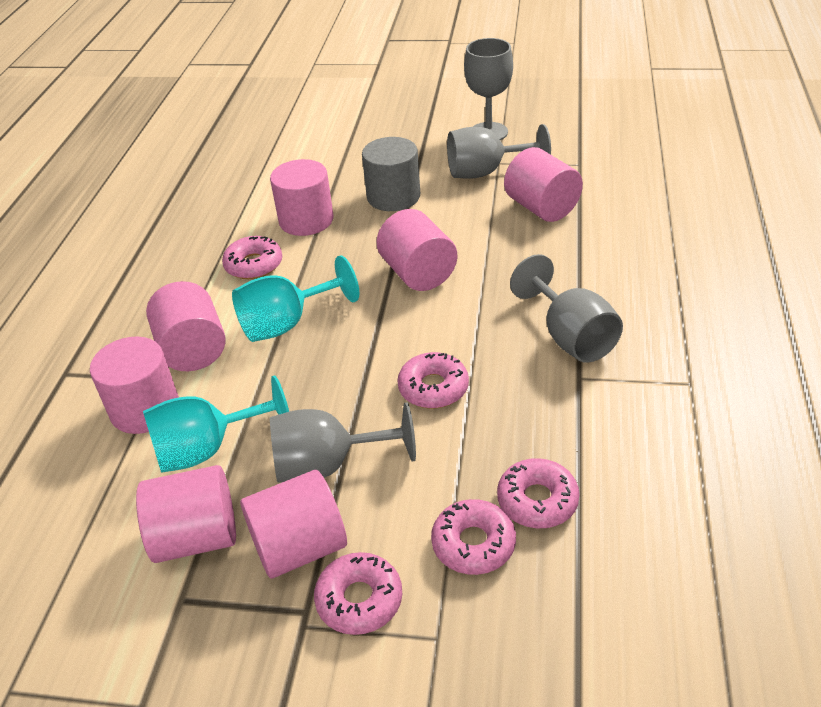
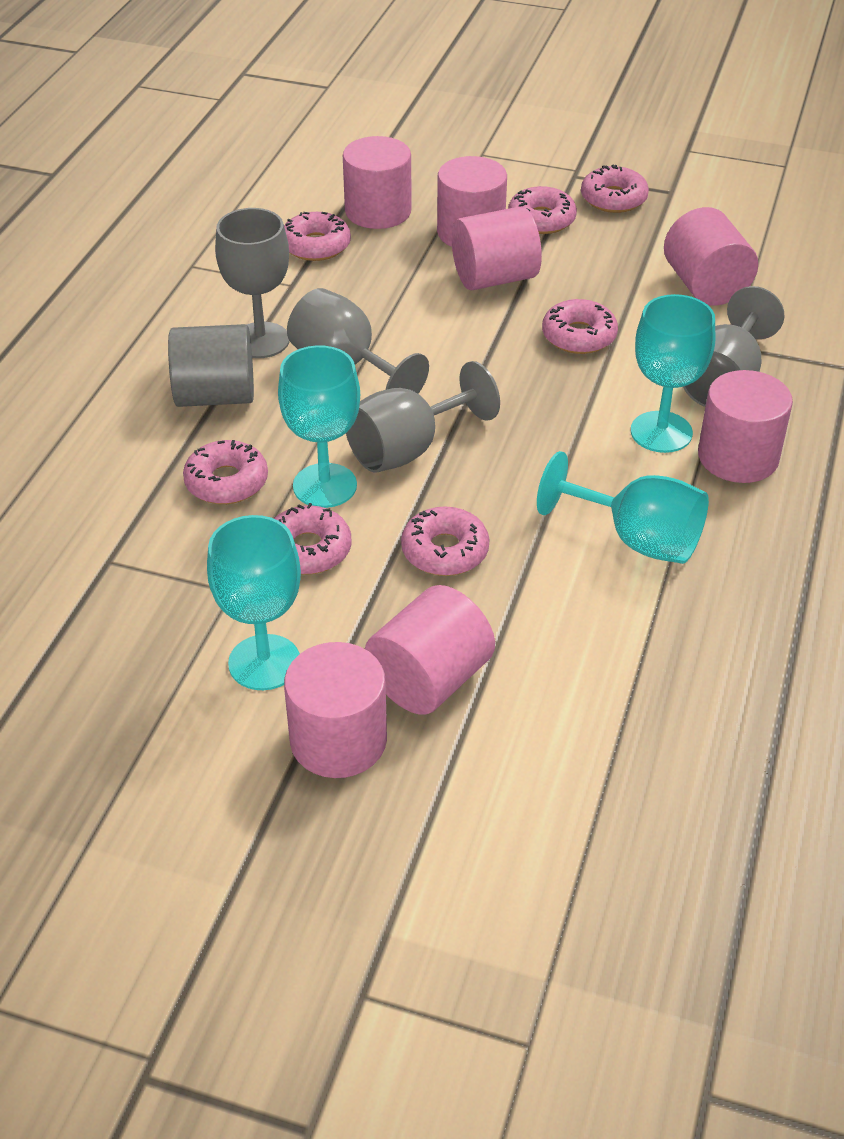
pink donut: [222,236,282,279] [314,552,402,635] [397,352,469,409] [431,499,516,575] [497,458,580,528] = 5 -> [183,440,268,504] [274,503,351,575] [284,212,351,261] [401,506,489,576] [508,186,577,234] [542,299,618,354] [581,164,649,213] = 7
turquoise goblet: [143,375,289,473] [232,255,359,342] = 2 -> [207,515,301,690] [278,345,360,508] [537,451,709,564] [631,294,715,453] = 4

